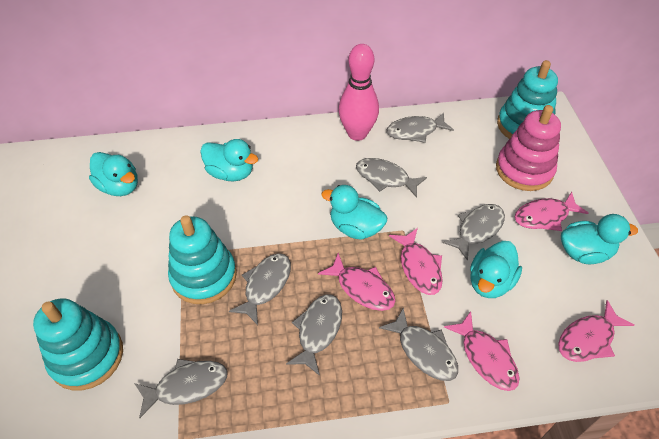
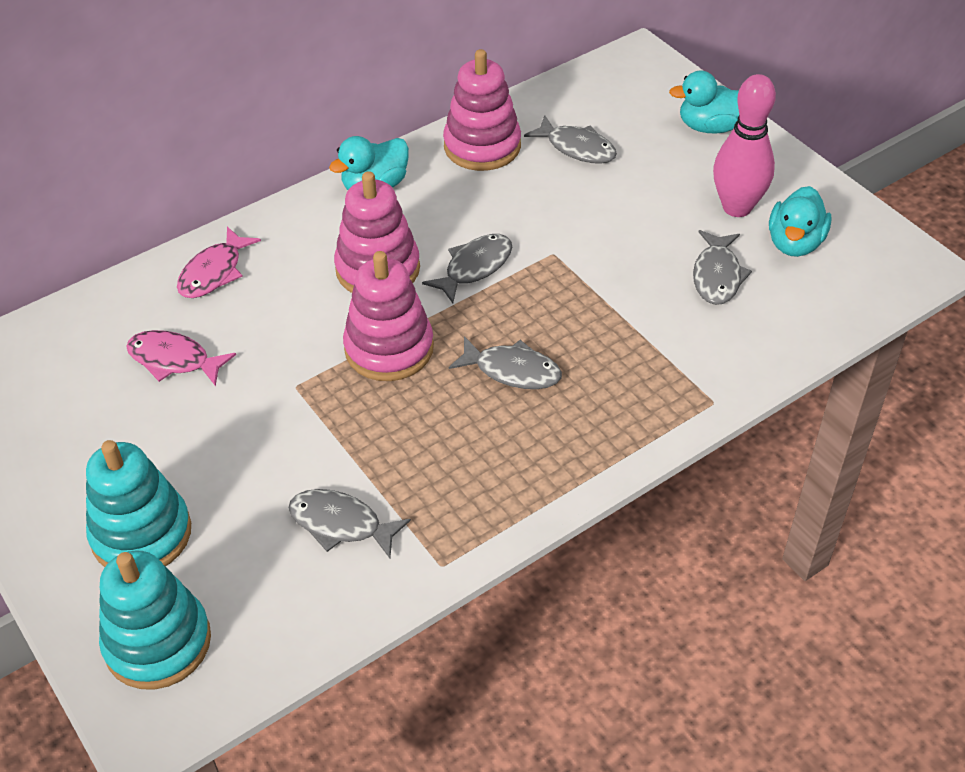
grey fish: [134,359,228,418] [229,253,291,325] [286,294,342,376] [356,158,427,198] [379,308,458,381] [387,112,454,143] [442,204,505,261] = 7 -> [289,489,411,558] [422,234,512,303] [449,336,562,389] [524,115,617,164] [693,230,752,305] = 5
pink fish: [318,253,395,311] [389,228,443,295] [444,311,520,391] [515,192,589,231] [558,300,634,362] = 5 -> [126,330,236,386] [177,227,261,298] = 2
pink stacking toy: [496,105,561,191] = 1 -> [334,171,420,293] [343,251,434,381] [443,49,521,171] = 3
turquoise duck: [89,152,138,196] [200,139,258,181] [322,185,388,240] [470,241,522,298] [561,214,638,264] = 5 -> [329,136,409,190] [669,70,739,133] [769,186,832,257] = 3
turquoise stacking toy: [33,298,123,390] [168,215,237,304] [497,60,558,139] = 3 -> [86,440,191,567] [99,550,211,690] = 2

